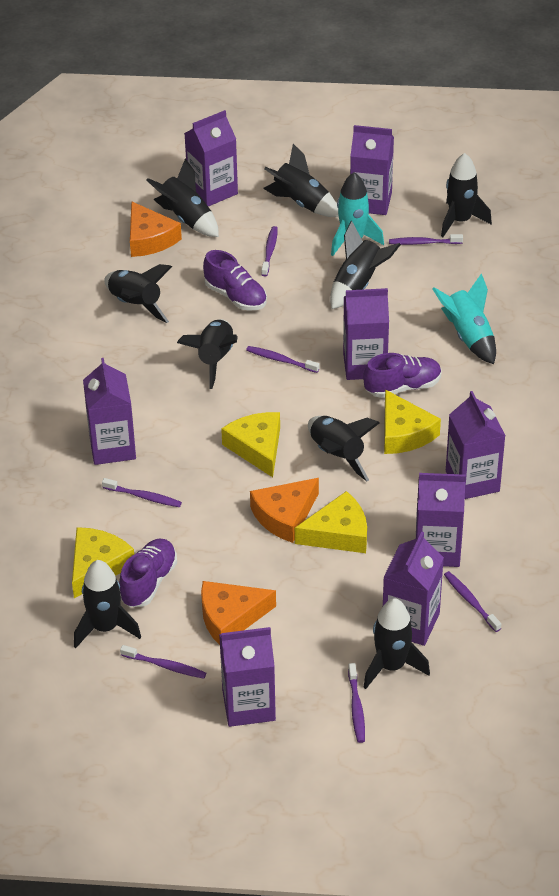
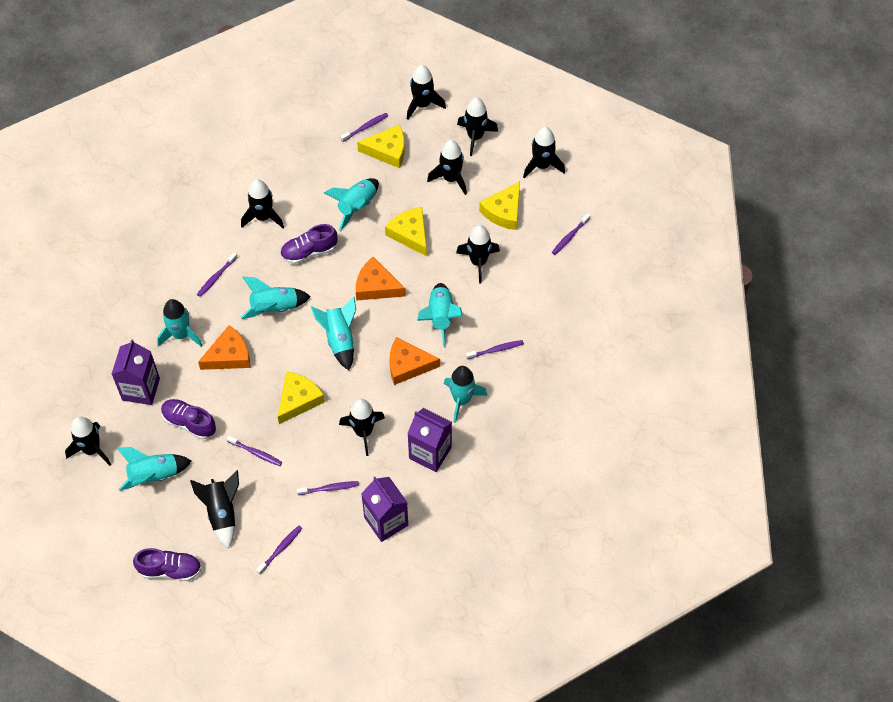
purple carton: [83,358,136,465] [184,110,238,207] [219,627,276,727] [343,288,389,380] [350,125,394,215] [383,532,444,646] [416,473,466,567] [446,391,505,499] = 8 -> [112,339,160,405] [361,477,408,542] [407,408,452,472] = 3
turquoise rocket: [331,172,384,256] [432,273,496,364] = 2 -> [117,447,192,491] [157,299,203,347] [241,277,311,319] [311,296,356,370] [324,178,379,231] [417,283,463,347] [444,366,487,423] = 7

